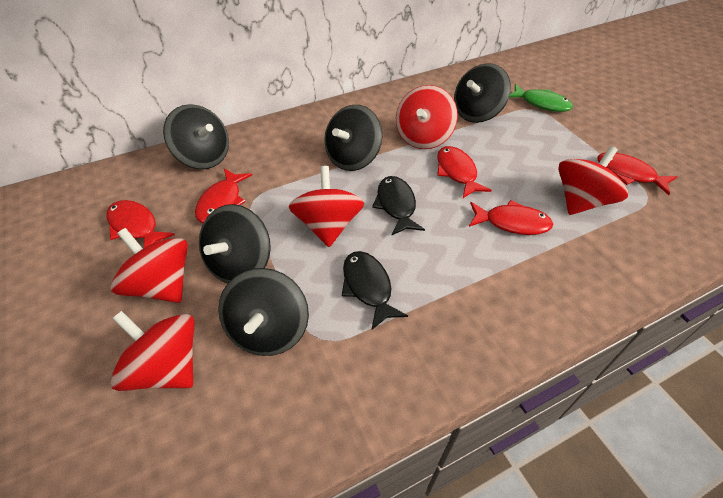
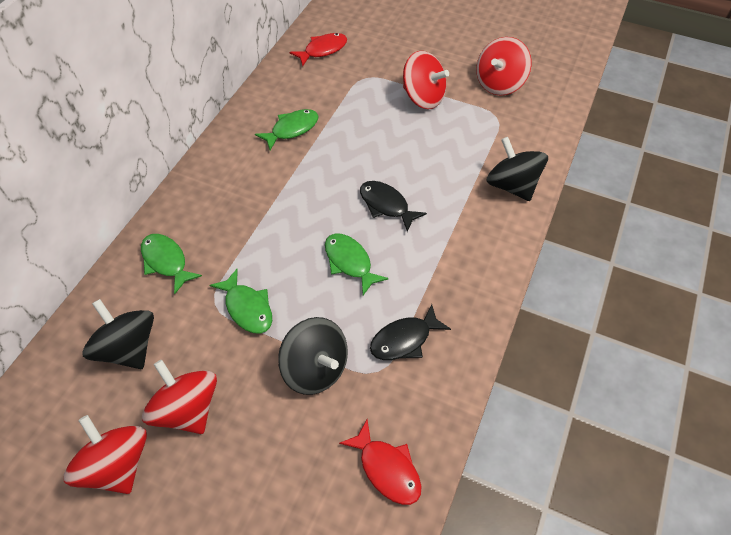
black spinning top: [163,104,229,169] [199,204,271,283] [218,268,309,356] [324,105,382,171] [454,63,511,123] = 5 -> [82,299,154,369] [278,317,348,395] [486,137,548,201] = 3
green fish: [509,84,573,112] = 1 -> [141,234,202,294] [209,269,272,334] [255,109,318,150] [325,233,389,295] = 4
red fish: [106,200,175,248] [195,168,252,223] [437,146,492,198] [469,200,553,235] [597,152,677,195] = 5 -> [290,33,347,66] [339,420,422,505] = 2
red spinning top: [111,228,188,303] [111,311,194,391] [289,166,364,247] [396,85,458,149] [558,146,628,215] = 5 -> [64,415,147,494] [142,360,217,434] [403,51,449,109] [476,37,532,96] = 4

